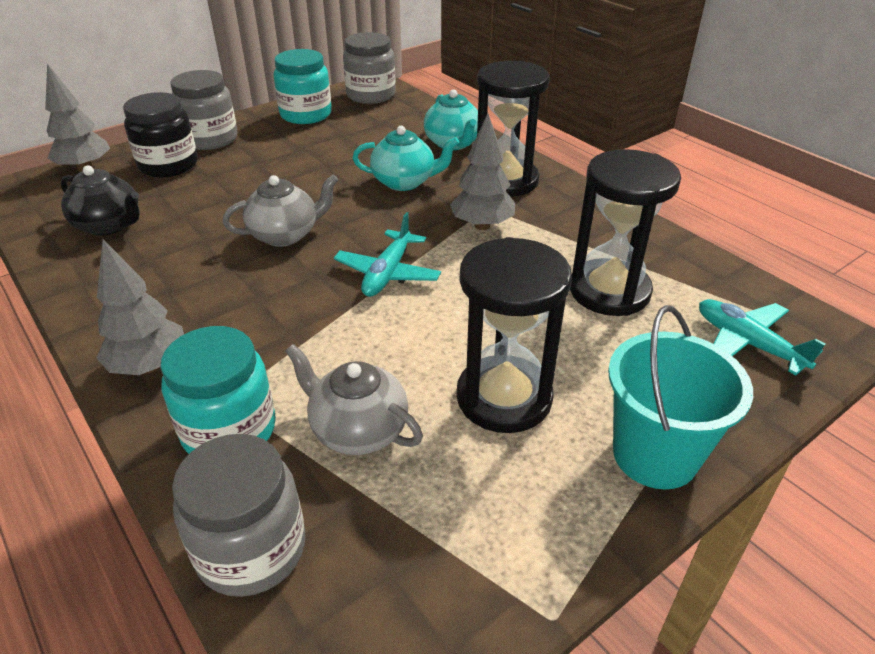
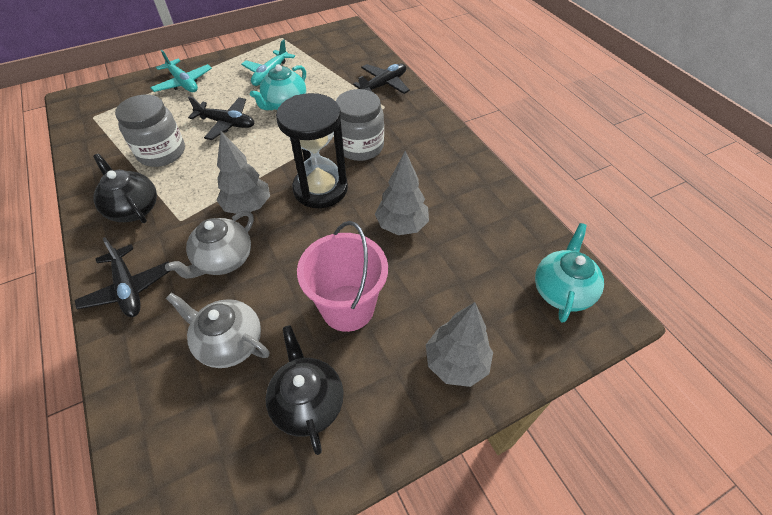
black hourglass: [457,237,572,433] [477,61,550,197] [570,149,681,316] = 3 -> [276,93,348,208] = 1
black jar: [123,92,198,178] = 1 -> none = 0
black plane: none = 0 -> [75,237,170,317] [188,96,254,140] [353,63,410,94] = 3
black teapot: [60,166,140,236] = 1 -> [93,154,157,223] [265,325,344,455] = 2
grey jar: [171,70,238,150] [172,434,305,597] [343,32,396,104] = 3 -> [115,94,185,167] [336,89,384,161] = 2
pink bucket: none = 0 -> [297,221,388,332] = 1
turquoise bucket: [608,305,753,489] = 1 -> none = 0
turquoise jar: [160,326,276,454] [273,49,332,124] = 2 -> none = 0

